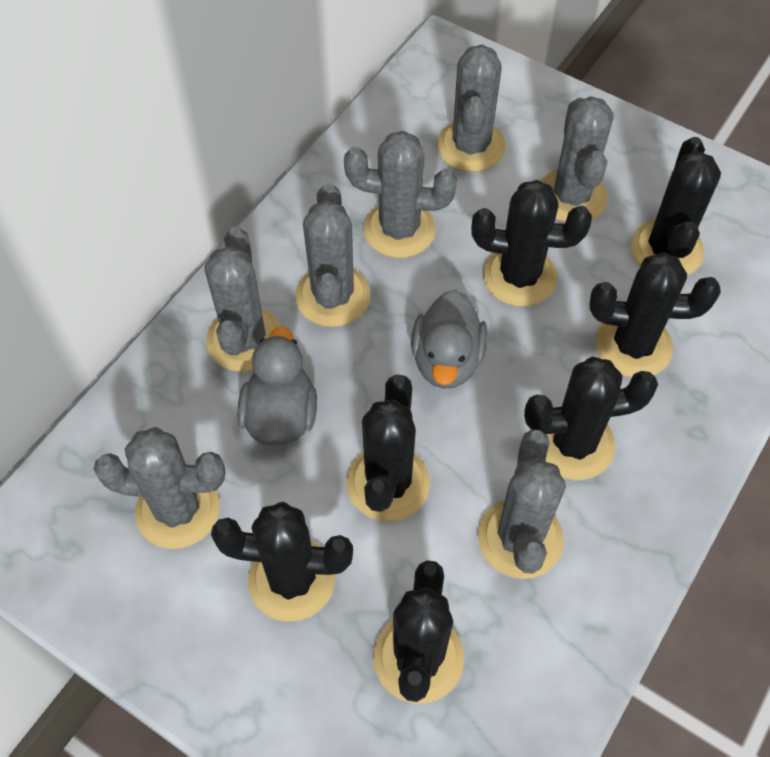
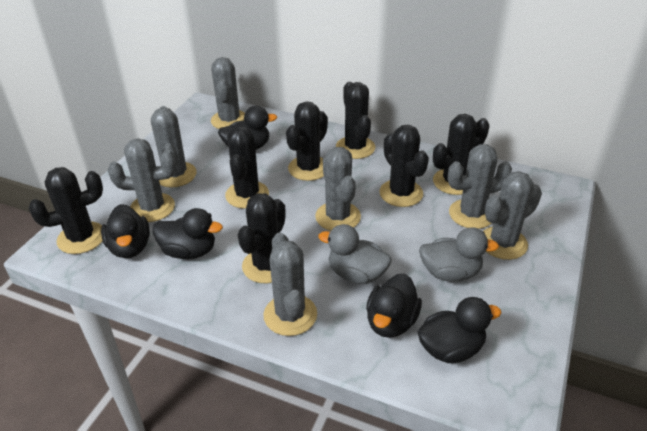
black duck: none = 0 -> [101,204,150,258] [152,208,223,259] [218,106,277,150] [366,273,422,338] [417,297,501,363] = 5

